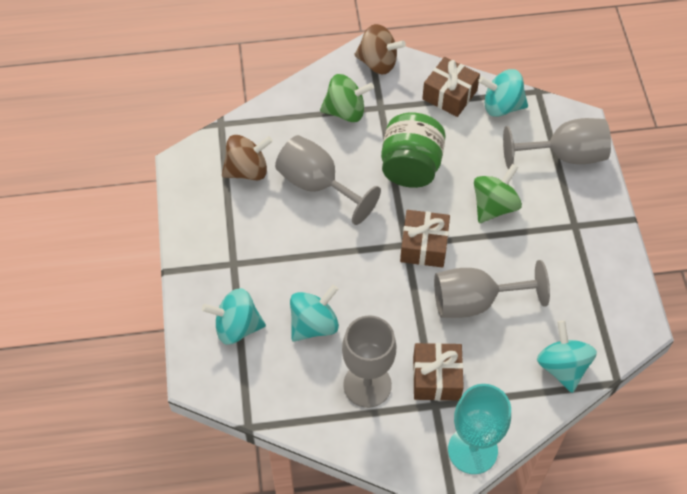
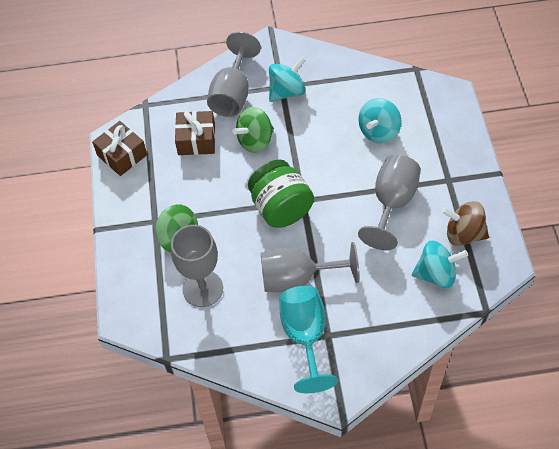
brown gift: [400,210,450,268] [413,343,464,401] [422,57,480,117] = 3 -> [92,121,147,176] [175,111,215,155] = 2
brown spinning top: [222,135,273,180] [354,24,406,74] = 2 -> [442,201,489,246] = 1
turquoise spinning top: [202,288,266,345] [290,285,339,342] [478,69,528,117] [537,320,597,393] = 4 -> [269,57,306,102] [359,98,401,144] [412,240,468,288] = 3

